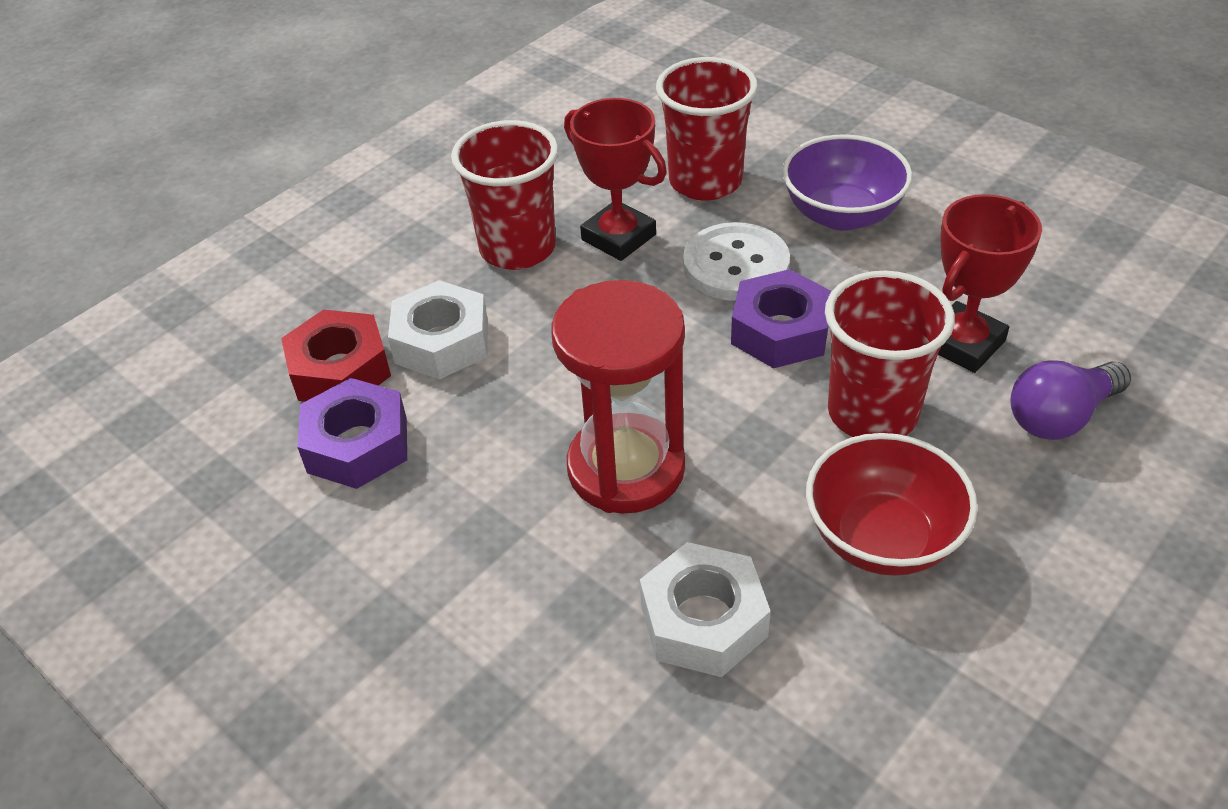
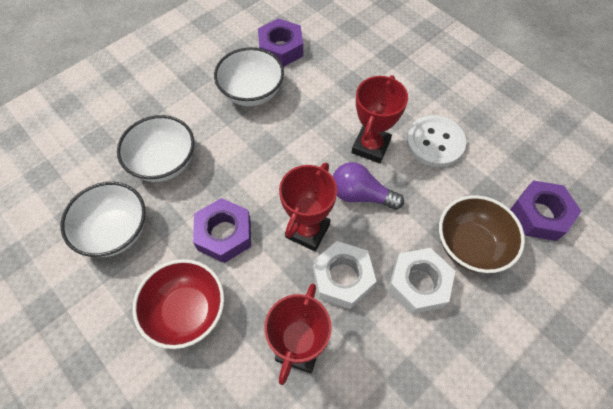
brown bowl: none = 0 -> [439,195,525,273] = 1
purple bowl: [782,134,912,231] = 1 -> none = 0
purple nut: [297,378,407,489] [731,269,832,368] = 2 -> [193,198,251,263] [258,18,303,67] [510,180,581,241] = 3
red cup: [451,120,559,270] [656,57,758,200] [825,271,955,437] = 3 -> none = 0
red hourglass: [551,280,685,514] = 1 -> none = 0
red nut: [281,309,391,402] = 1 -> none = 0
red trophy: [564,98,667,261] [938,194,1042,373] = 2 -> [264,284,332,385] [279,162,337,251] [352,75,408,163] = 3
white bowl: none = 0 -> [60,182,146,257] [117,115,195,182] [214,47,284,106] = 3

